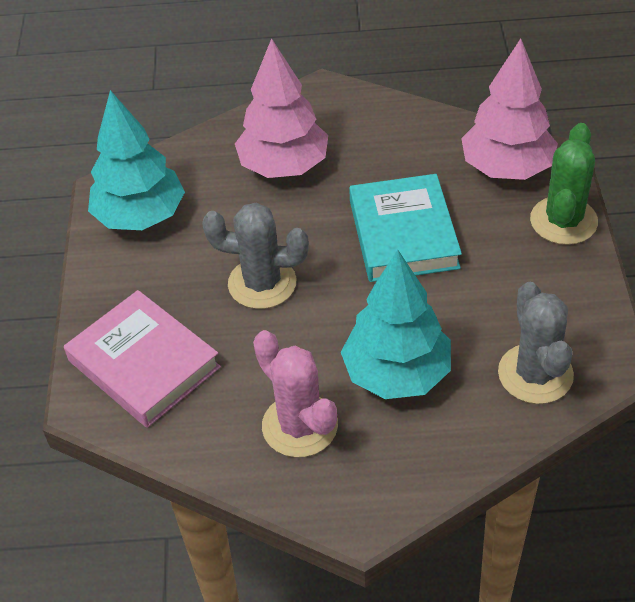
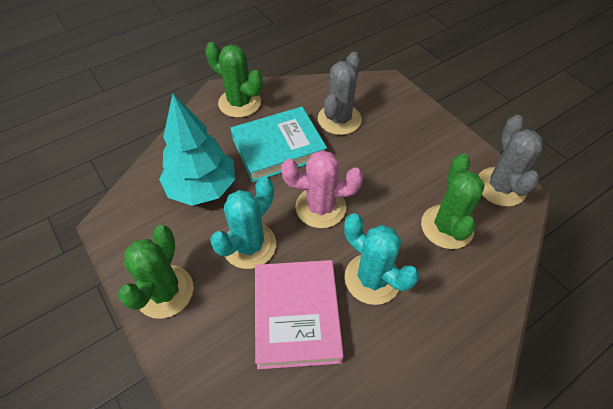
green cactus: [530,123,598,245] = 1 -> [118,225,194,319] [205,42,263,118] [421,154,485,249] = 3
pink tree: [235,38,328,178] [461,38,558,180] = 2 -> none = 0
turquoise cactus: none = 0 -> [210,177,276,269] [344,213,419,305] = 2
turquoise tree: [88,90,185,230] [341,250,451,399] = 2 -> [159,94,235,206] = 1

